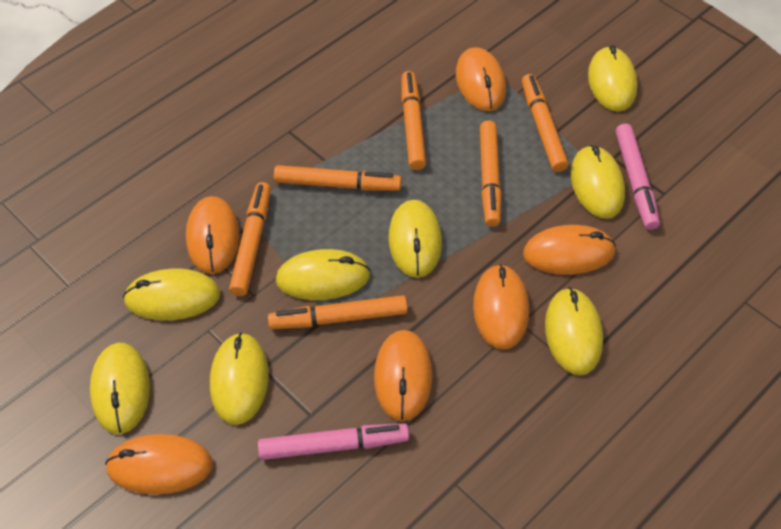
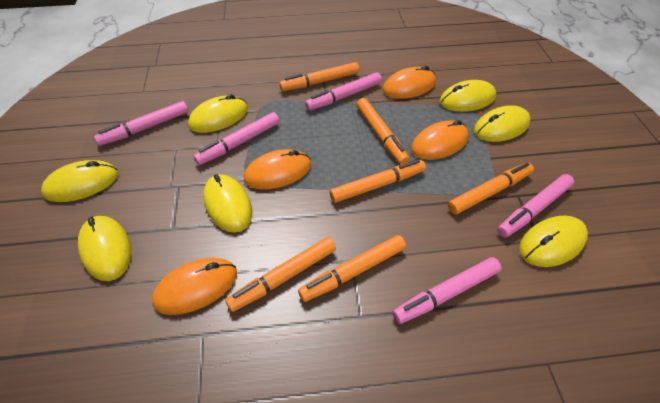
orange mouse: [105,434,213,494] [186,196,240,274] [374,330,432,421] [456,47,506,111] [473,264,529,350] [523,225,616,275] = 6 -> [152,258,237,315] [244,149,311,189] [383,66,436,99] [411,120,469,160] = 4
pink marker: [258,423,409,460] [615,124,660,230] = 2 -> [94,101,189,146] [193,112,279,165] [305,72,382,110] [393,257,502,324] [498,174,574,237] = 5
yellow mouse: [90,343,150,434] [123,269,221,320] [210,332,269,425] [276,249,371,300] [388,200,442,278] [545,287,603,375] [571,145,625,219] [588,45,638,111] = 8 -> [41,160,118,202] [78,216,131,281] [188,94,248,133] [203,174,252,233] [440,80,496,112] [474,105,531,142] [519,216,588,267] = 7

